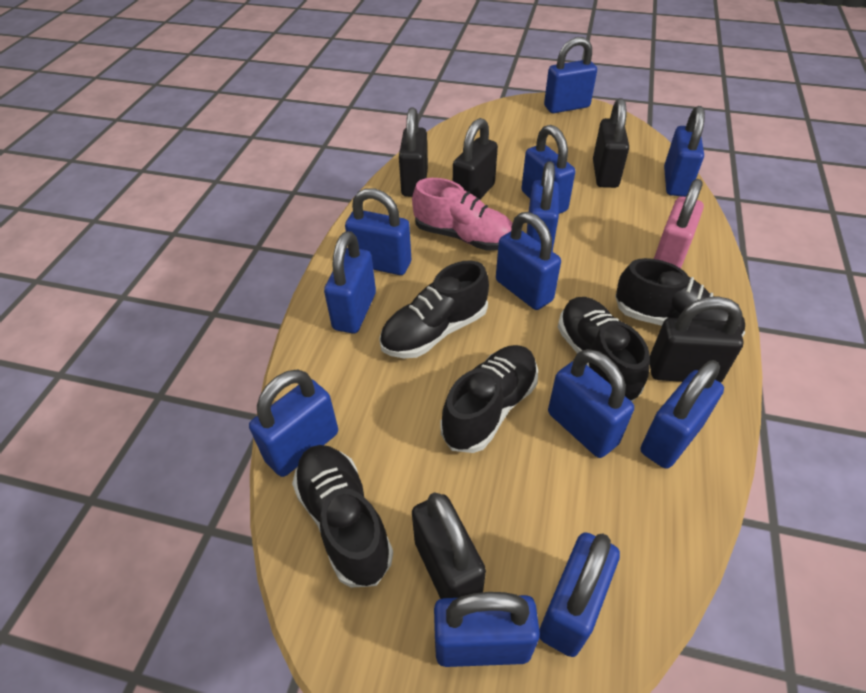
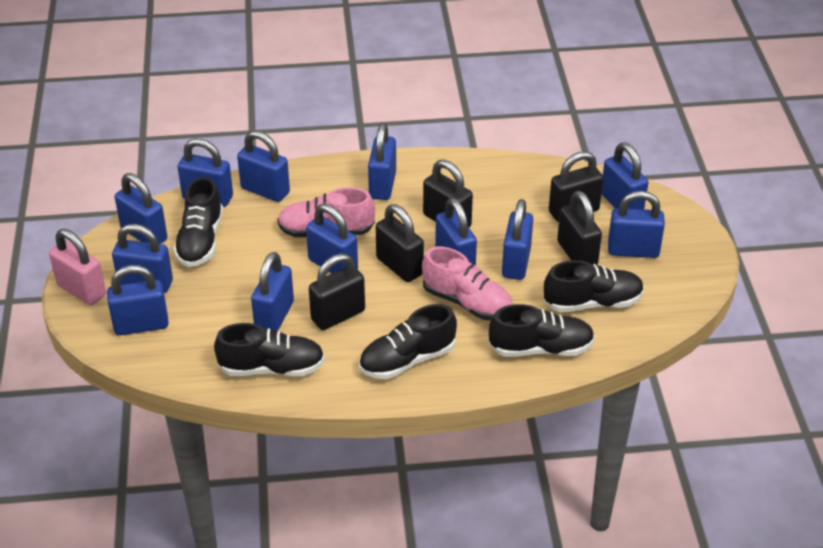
pink shoe: [412,178,513,251] = 1 -> [277,187,375,237] [422,246,513,321] = 2

